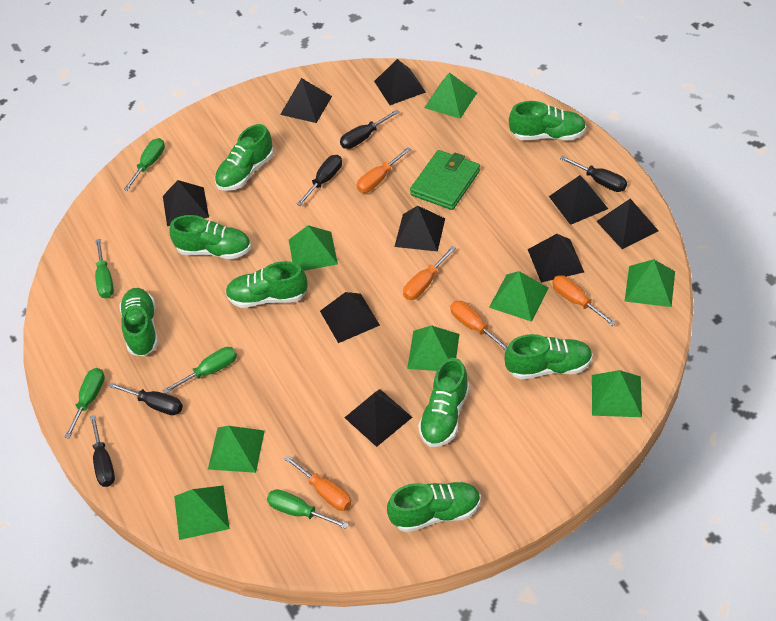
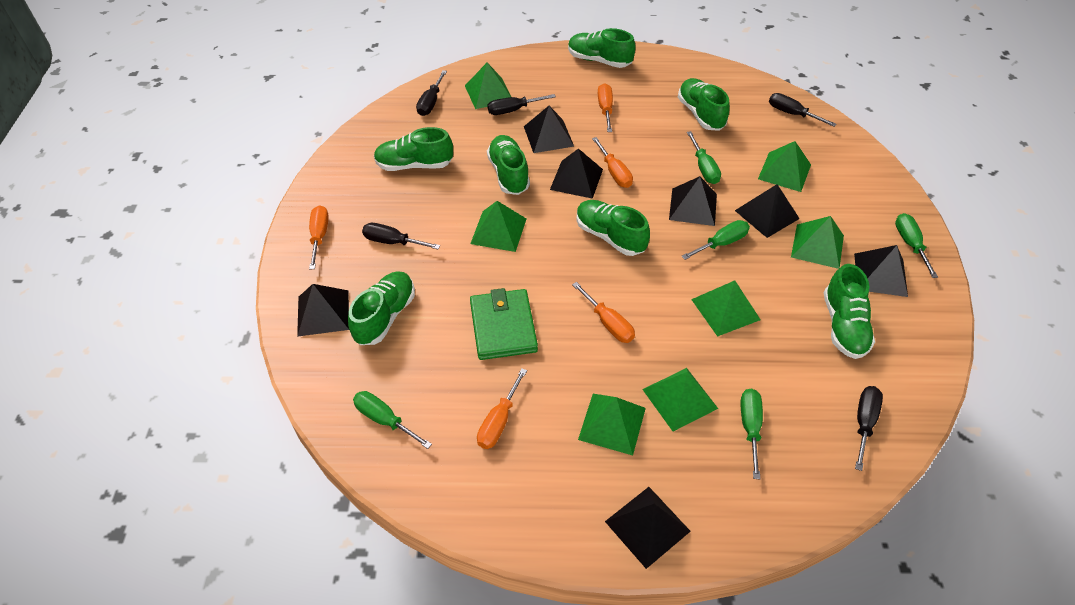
black pyramid: [163,180,209,226] [280,78,332,123] [320,292,380,343] [344,389,412,447] [374,59,426,105] [394,206,445,252] [528,234,584,283] [549,175,608,225] [596,199,658,249] = 9 -> [297,284,349,337] [524,106,574,153] [550,149,603,199] [605,487,691,569] [669,176,717,226] [735,184,800,238] [854,245,908,297] = 7
green pyramid: [174,485,230,540] [208,426,265,473] [289,225,338,271] [407,325,459,371] [424,72,477,119] [489,271,549,322] [592,370,642,417] [625,259,675,307] = 8 -> [465,63,511,109] [470,201,526,252] [578,394,646,456] [642,368,718,431] [691,280,761,337] [758,141,811,192] [791,216,844,269] = 7
green shoe: [119,288,158,356] [170,215,251,259] [215,124,274,191] [225,261,308,308] [387,482,481,532] [418,358,470,447] [505,334,593,380] [509,101,586,140] = 8 -> [348,271,415,345] [374,127,453,171] [487,135,530,195] [568,28,636,68] [576,200,650,256] [678,78,730,131] [824,264,875,359] = 7

